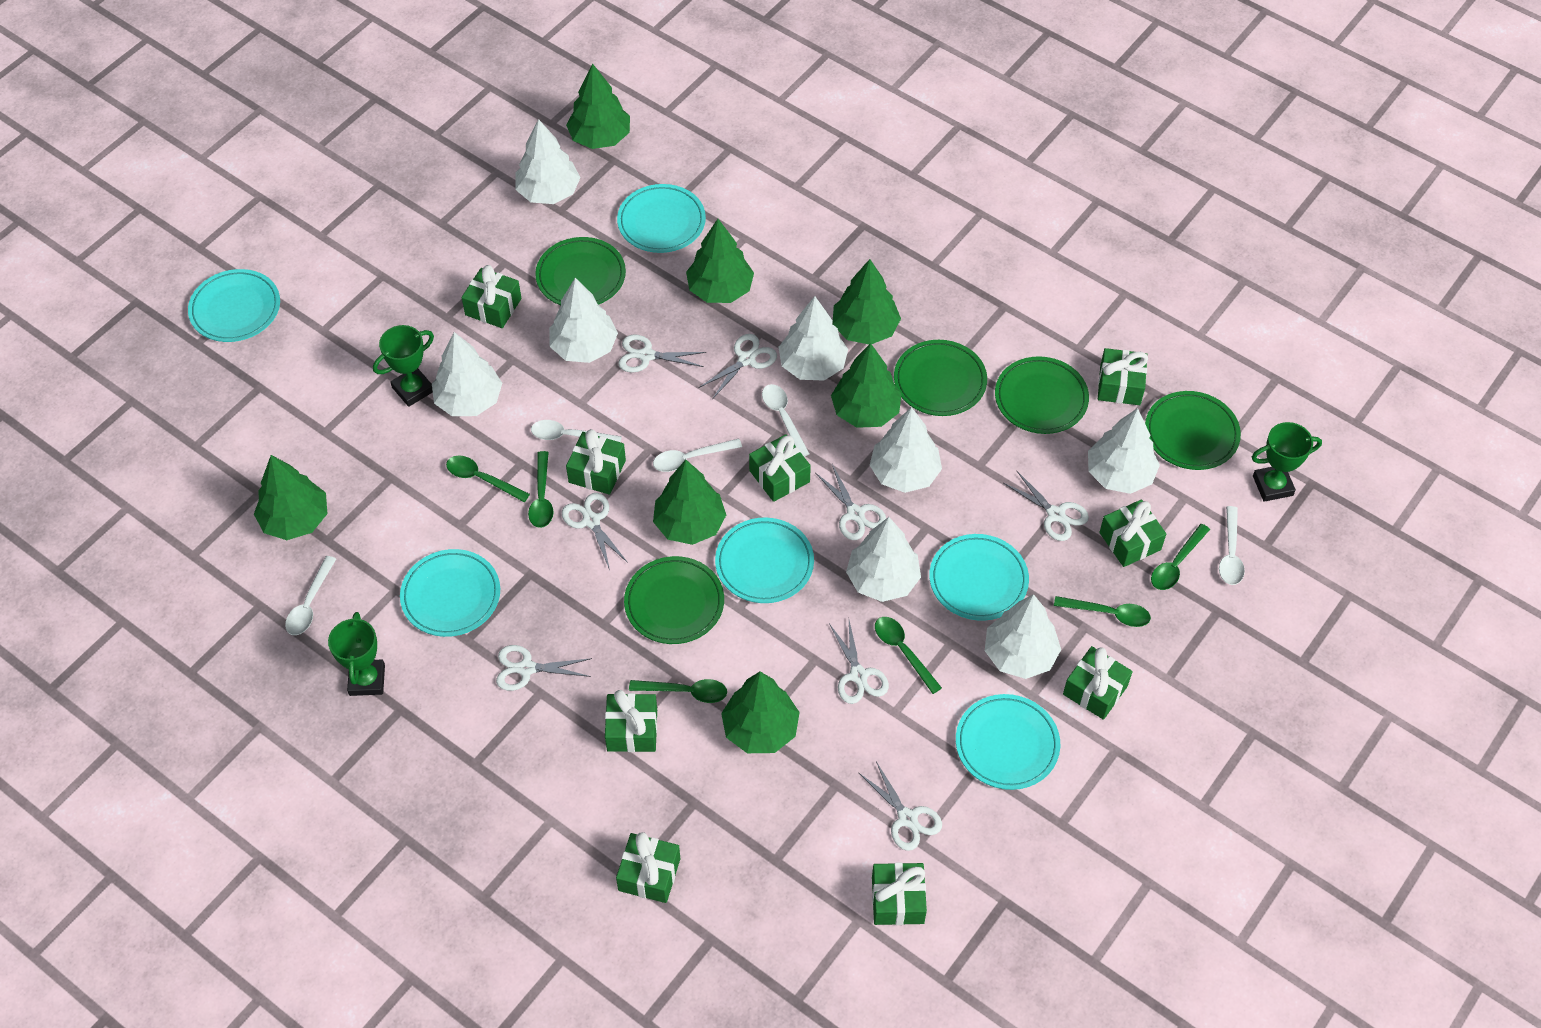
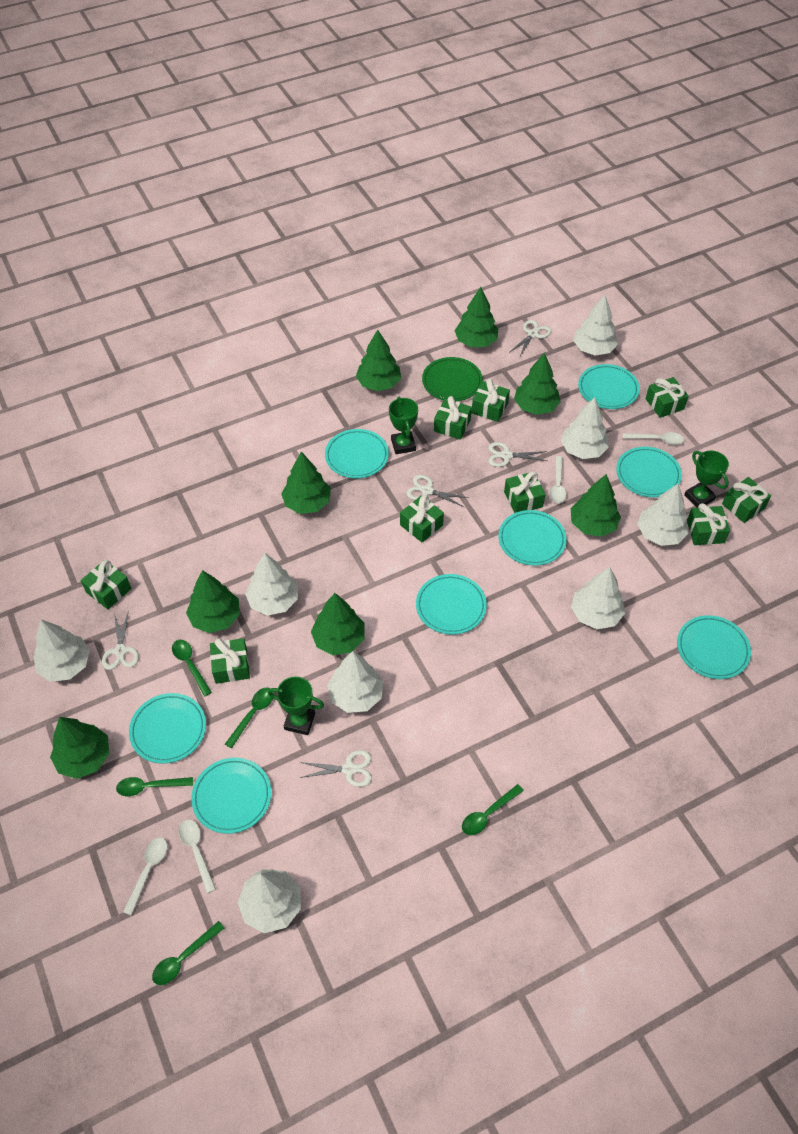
green plate: [535,237,626,305] [624,556,724,644] [894,340,987,416] [995,356,1089,434] [1145,391,1241,470] = 5 -> [422,357,483,401] = 1
green spoon: [446,456,530,502] [528,451,554,528] [629,679,727,703] [875,617,942,694] [1054,596,1151,627] [1151,524,1210,590] = 6 -> [116,777,193,796] [152,921,224,985] [172,640,212,697] [225,688,274,748] [462,784,524,835] = 5
green tree: [254,455,327,540] [566,63,630,149] [653,460,726,545] [686,219,754,303] [721,671,800,753] [831,343,902,428] [832,259,901,344] = 7 -> [50,717,110,779] [186,570,240,633] [281,452,331,514] [311,593,365,655] [356,330,401,391] [455,287,498,347] [514,353,561,415] [571,474,621,537] = 8
turquoise plate: [188,269,280,342] [400,549,500,637] [617,184,706,253] [715,518,814,603] [929,534,1029,621] [956,694,1060,790] = 6 -> [129,693,206,764] [191,758,271,834] [325,429,389,478] [416,574,487,635] [498,510,566,566] [578,364,640,409] [616,447,682,497] [677,615,751,679] = 8
white scissors: [496,645,592,691] [562,493,628,570] [618,334,706,373] [699,334,777,398] [816,464,886,540] [829,621,889,704] [859,761,942,851] [1003,471,1089,541] = 8 -> [102,610,139,670] [299,750,372,787] [406,475,469,507] [488,442,547,467] [510,320,551,358] = 5
white spoon: [285,556,336,635] [531,420,622,442] [653,438,742,472] [762,384,809,457] [1219,506,1245,585] = 5 -> [123,837,167,915] [179,819,216,893] [549,456,566,503] [623,432,684,445] = 4

